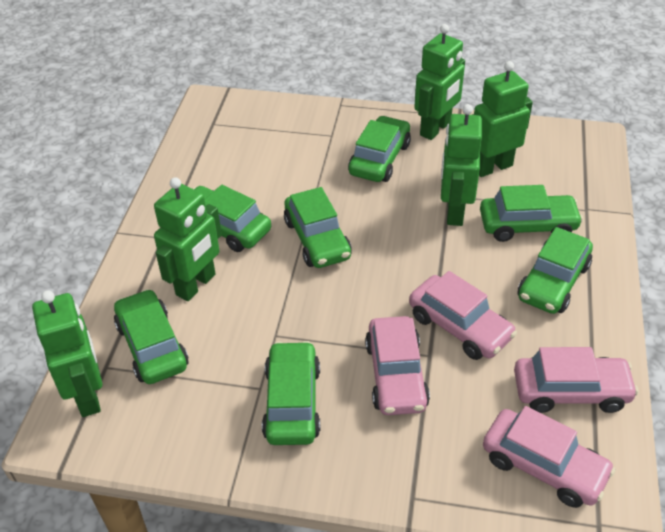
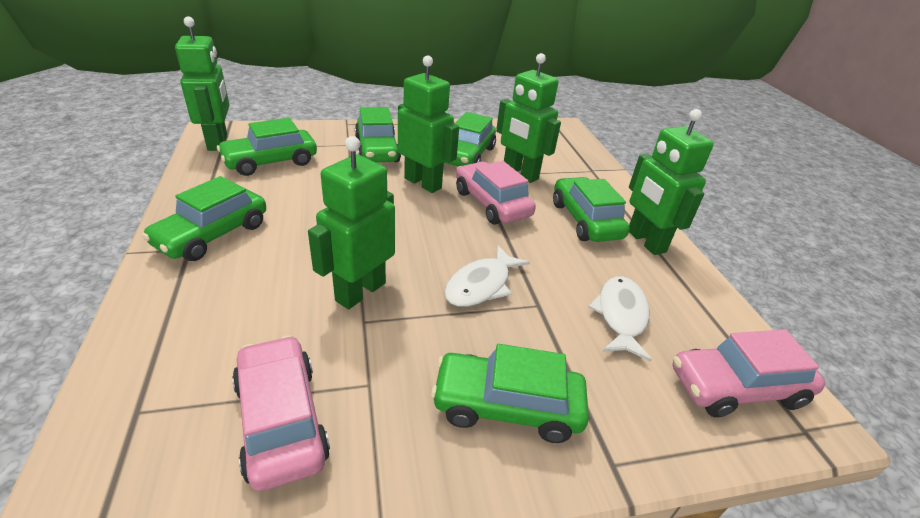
green car: [114,289,188,384] [193,185,271,252] [262,341,320,445] [284,187,352,268] [348,116,411,182] [480,185,583,242] [517,227,593,314] = 7 -> [142,176,266,261] [217,118,317,176] [355,107,401,162] [431,344,589,443] [444,112,496,166] [553,177,630,242] = 6
pink car: [365,316,430,415] [409,271,517,360] [483,406,616,508] [514,347,639,413] = 4 -> [232,335,330,491] [456,161,536,224] [673,329,825,418] = 3
white fish: none = 0 -> [444,245,530,307] [588,276,652,362] = 2

